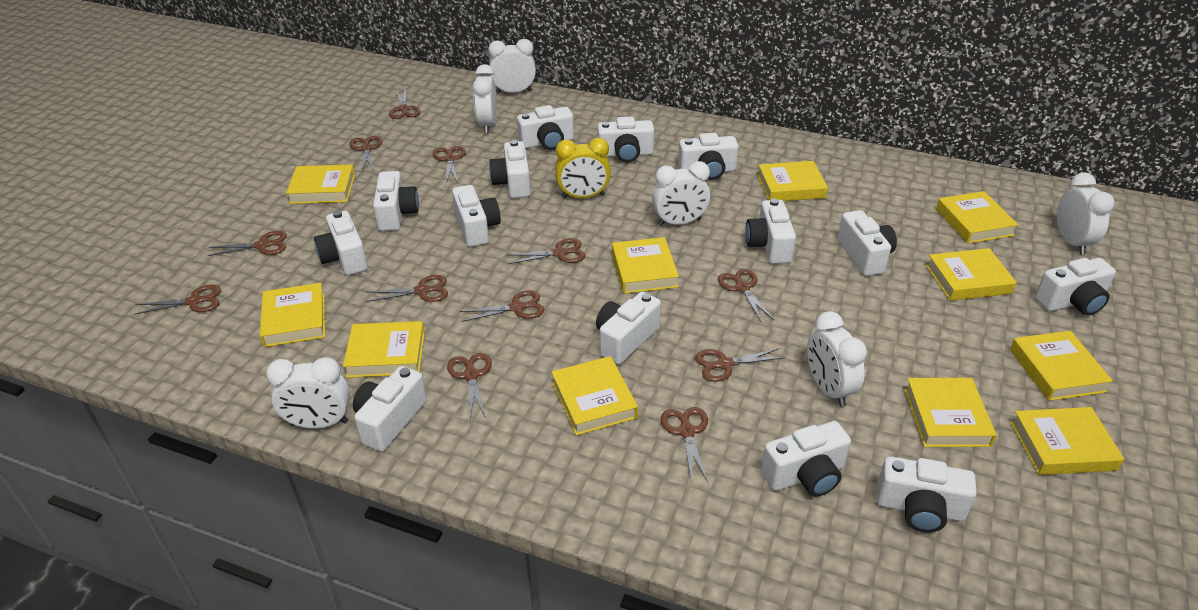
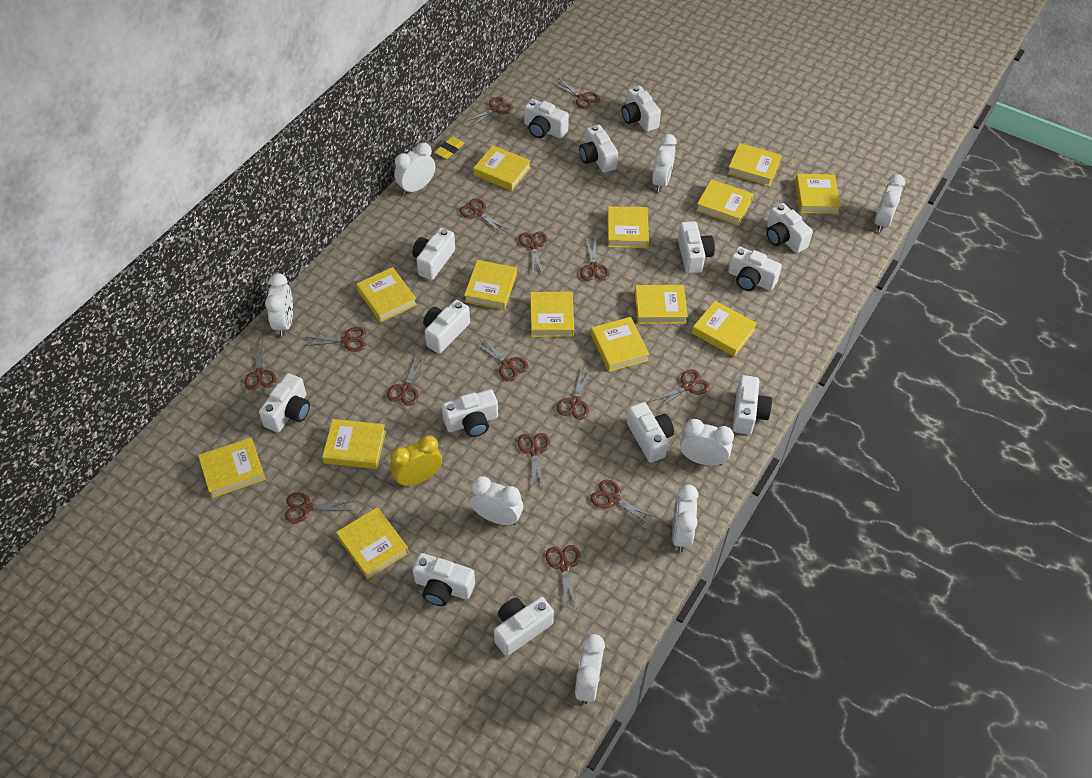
brown scissors: [134,285,221,315] [208,231,287,256] [349,136,383,172] [366,275,448,302] [389,88,420,119] [432,146,466,183] [447,353,492,419] [460,290,545,322] [508,238,586,264] [661,407,708,482] [695,348,785,382] [718,269,775,322] = 12 -> [244,339,276,390] [284,492,354,523] [304,327,366,352] [387,355,427,406] [459,198,510,233] [465,97,513,127] [475,338,529,381] [517,433,550,489] [519,232,547,273] [546,545,581,609] [553,79,600,109] [557,370,591,420] [580,237,609,281] [590,480,656,525] [650,369,710,409] = 15
white clock: [266,357,350,429] [473,64,497,134] [488,39,536,94] [652,161,710,226] [807,311,867,407] [1057,172,1114,255] = 6 -> [265,273,293,336] [394,143,435,195] [470,476,523,525] [575,634,605,704] [652,134,677,192] [672,484,699,552] [680,419,734,466] [875,174,905,233] = 8
yellow book: [260,283,325,347] [286,164,355,204] [343,321,425,378] [551,356,638,436] [612,237,679,294] [757,161,828,201] [904,378,997,447] [926,248,1017,301] [936,191,1018,244] [1010,331,1113,401] [1010,407,1124,475] = 11 -> [198,438,266,498] [322,419,386,469] [336,507,409,579] [356,267,417,322] [464,260,517,310] [473,145,531,191] [530,292,574,337] [591,317,650,372] [607,206,649,248] [635,285,688,324] [692,301,757,357] [696,179,753,226] [727,143,782,186] [795,174,841,214] = 14
yellow eraser: none = 0 -> [434,136,465,159] = 1

